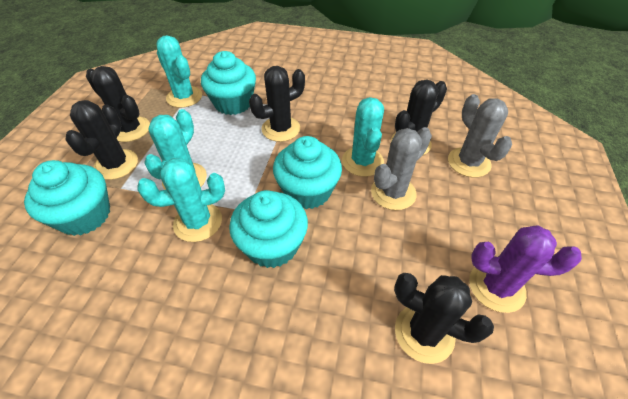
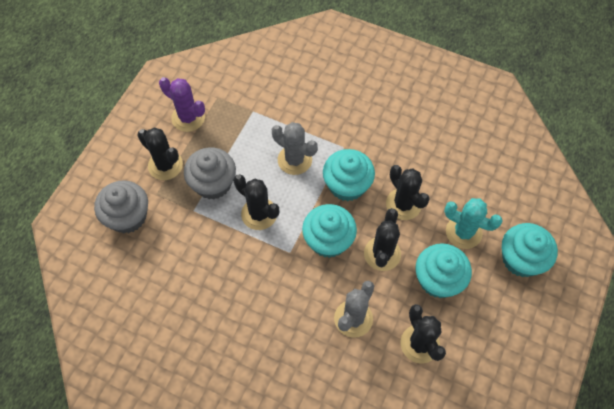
grey cupcake: none = 0 -> [94,180,148,233] [184,147,236,200] = 2
turquoise cactus: [137,158,225,242] [144,109,207,190] [156,35,202,108] [342,97,384,177] = 4 -> [444,198,503,249] = 1

